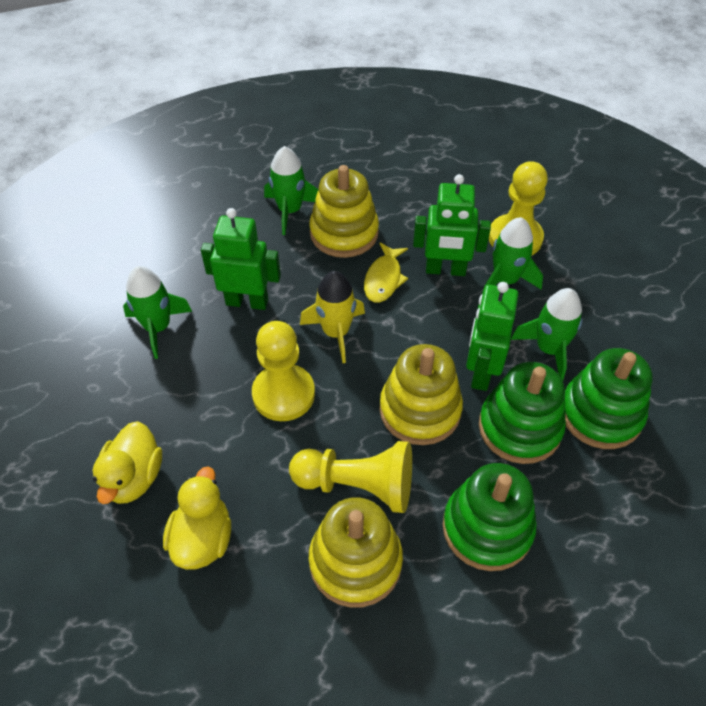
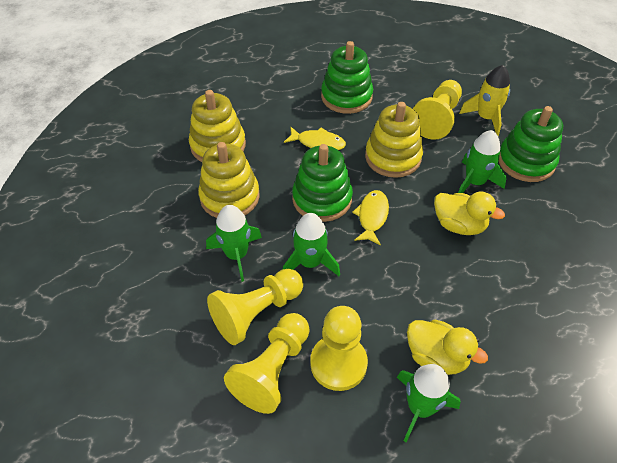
green robot: [201,208,281,310] [413,174,491,276] [466,282,518,391] = 3 -> none = 0
yellow fish: [364,243,408,303] = 1 -> [284,127,346,150] [352,190,389,245] = 2
yellow pawn: [252,321,315,421] [289,441,412,513] [489,161,548,255] = 3 -> [207,269,303,345] [224,313,310,414] [310,306,368,391] [413,80,462,140] = 4

